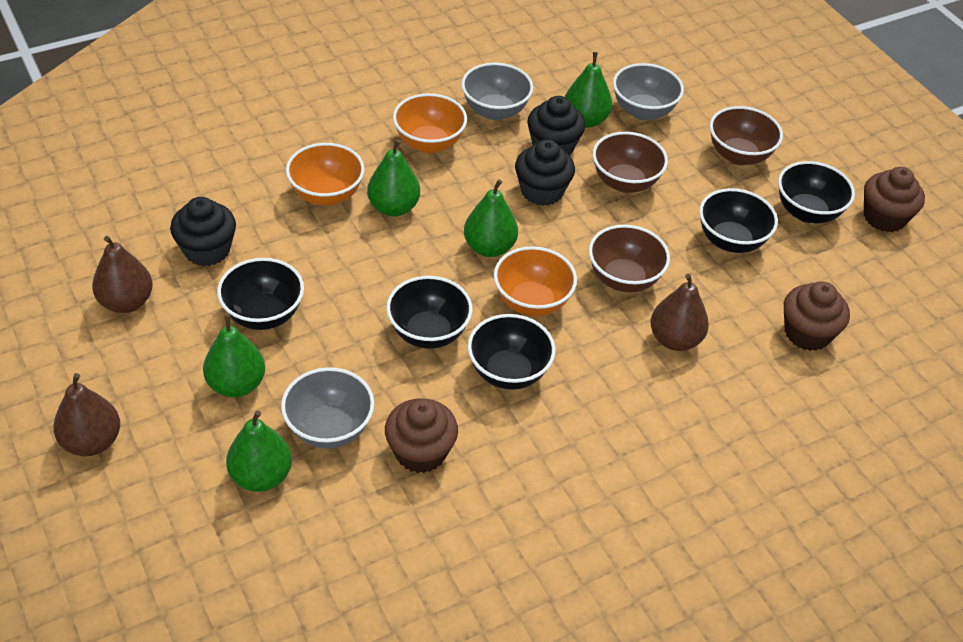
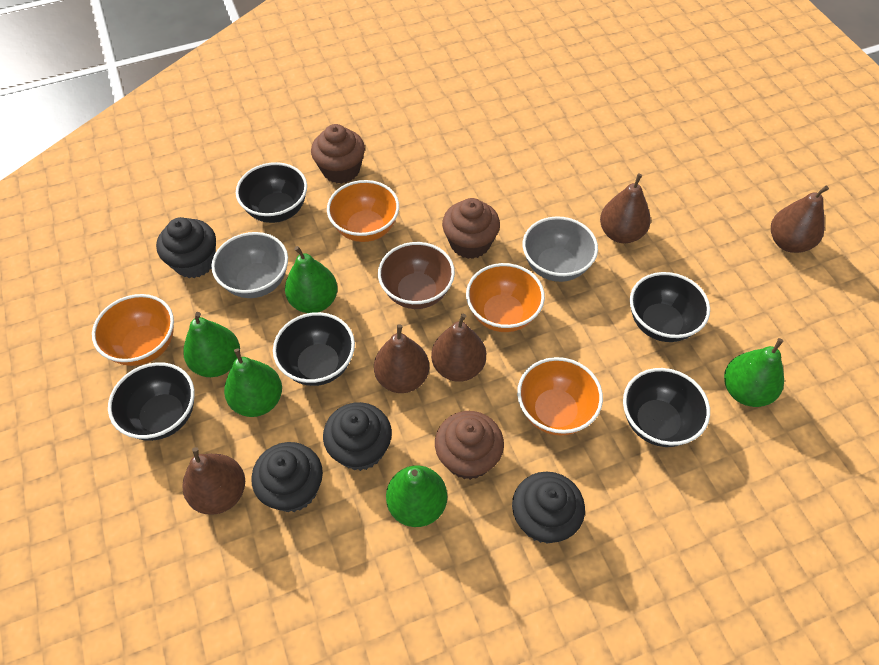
black cupcake: [170,197,236,266] [515,139,575,206] [527,96,585,156] = 3 -> [156,217,216,278] [251,442,323,512] [323,402,392,471] [512,472,585,543] = 4
brown bowl: [589,225,670,292] [593,132,668,193] [710,106,783,165] = 3 -> [378,242,455,309] = 1
brown pear: [53,373,120,456] [92,236,153,313] [650,274,709,351] = 3 -> [183,447,245,515] [374,324,429,393] [431,314,486,382] [600,174,651,243] [771,186,829,253] = 5
grey bowl: [281,367,374,449] [461,63,533,120] [613,63,684,120] = 3 -> [211,232,288,298] [523,216,598,282] = 2
orange bowl: [286,143,364,206] [393,93,467,153] [494,246,577,316] = 3 -> [92,294,174,366] [327,180,399,242] [466,263,545,332] [517,357,603,435] = 4

